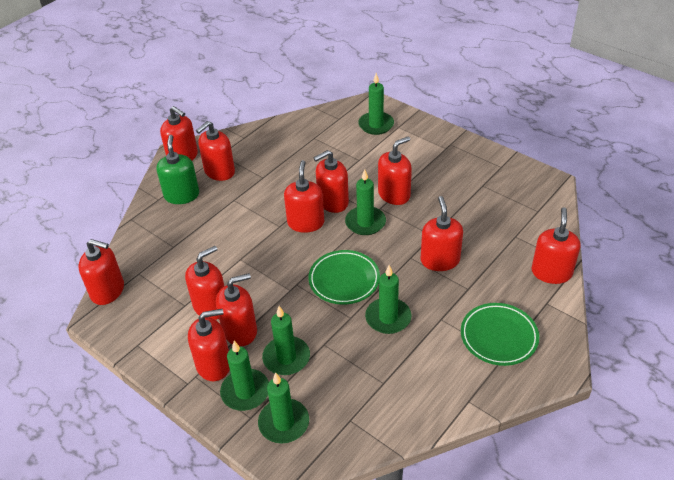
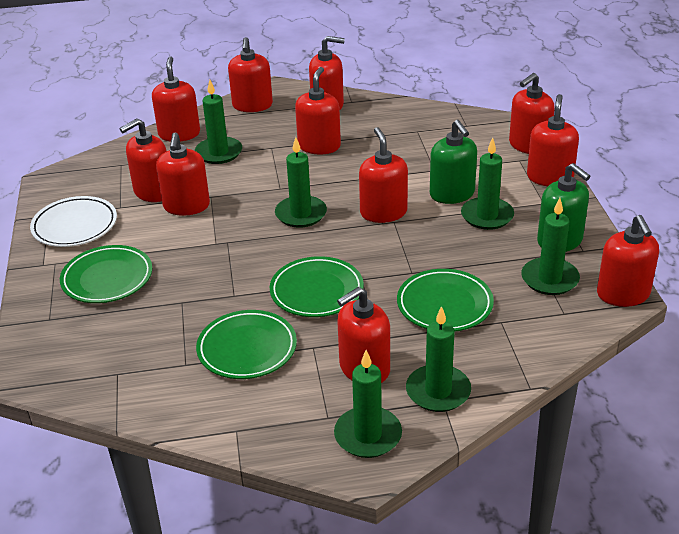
green plate: [308,250,380,305] [461,303,539,366] = 2 -> [60,245,152,303] [196,310,297,379] [270,256,364,317] [397,269,494,331] = 4
green soap dispenser: [156,135,199,204] = 1 -> [430,120,477,204] [537,163,590,252] = 2
white plate: none = 0 -> [30,196,117,247] = 1

